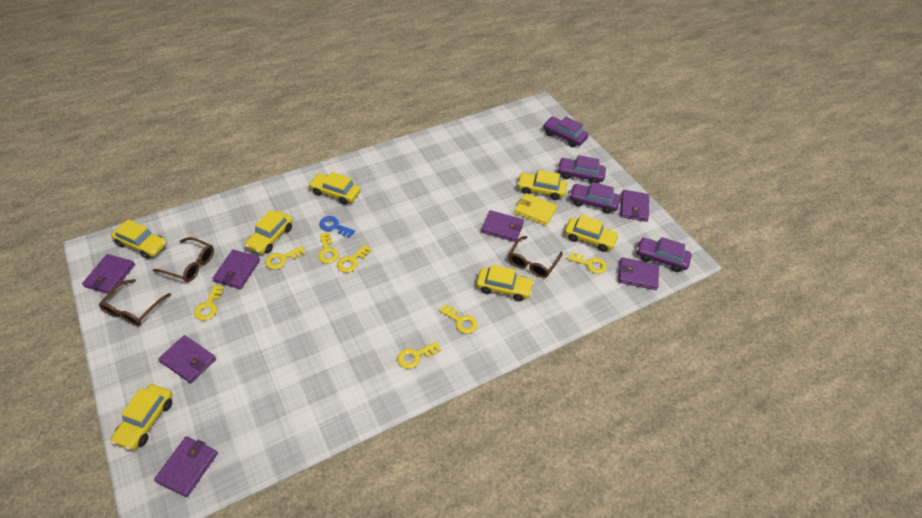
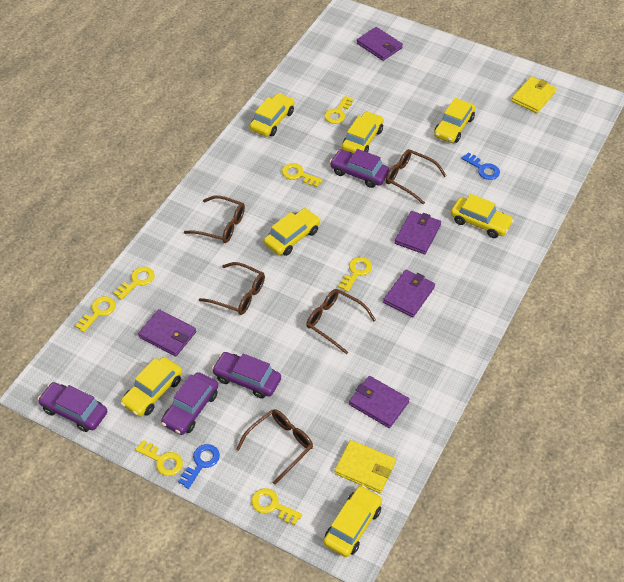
blue key: [319,216,355,238] = 1 -> [178,444,220,489] [461,152,500,180] = 2
brown glasses: [99,279,171,326] [153,237,214,282] [508,236,563,278] = 3 -> [184,195,245,243] [199,262,265,315] [236,409,313,485] [306,289,376,354] [386,149,447,205] = 5
purple wallet: [82,254,135,294] [154,436,218,497] [158,335,216,383] [213,250,260,289] [481,210,524,242] [618,257,659,290] [620,190,649,222] = 7 -> [138,309,196,357] [349,376,410,428] [357,27,403,61] [383,269,435,317] [395,211,441,254] = 5
yellow wallet: [514,193,557,226] = 1 -> [334,440,396,493] [511,76,557,113] = 2

